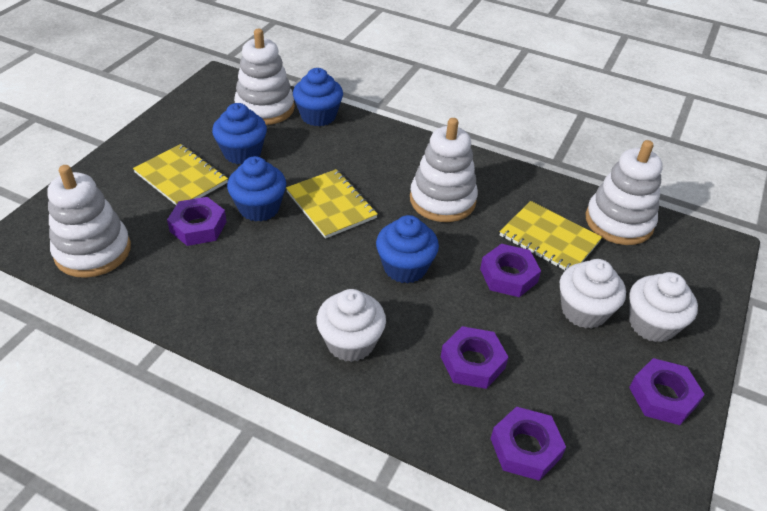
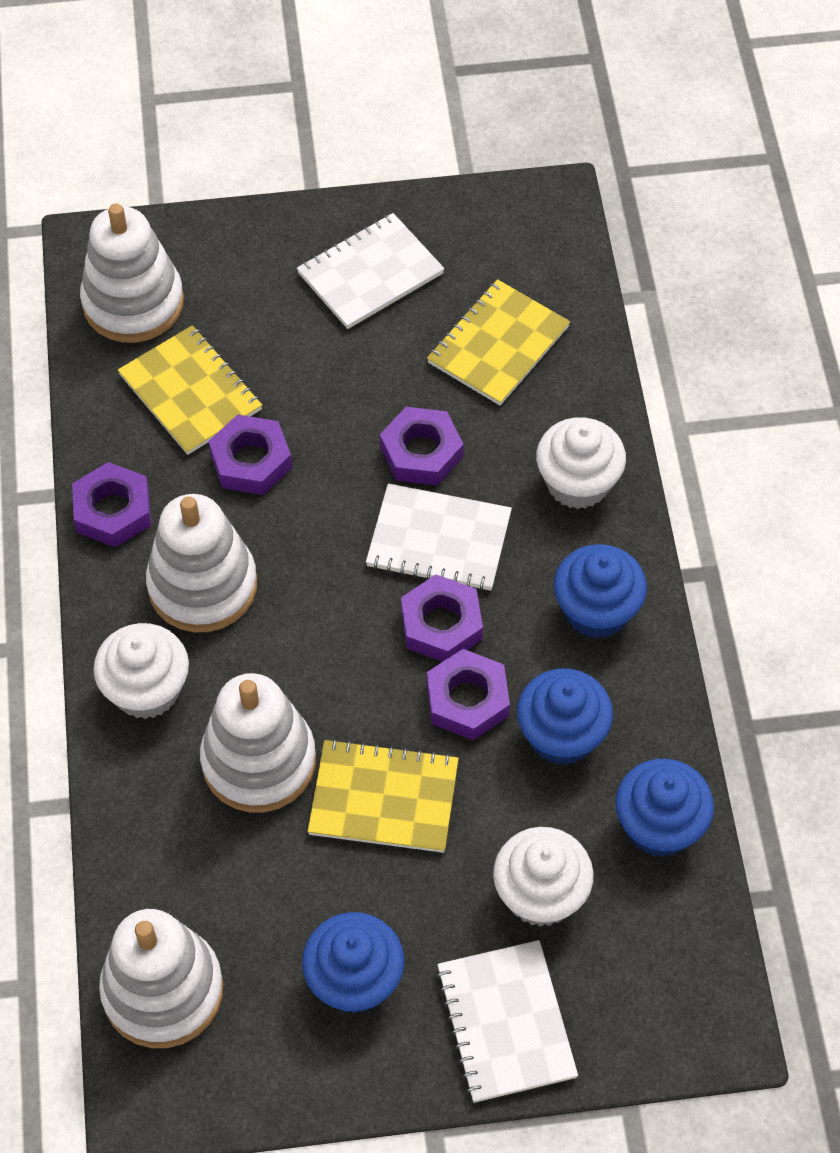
white notebook: none = 0 -> [297,213,445,329] [366,483,512,591] [436,940,578,1103] = 3

